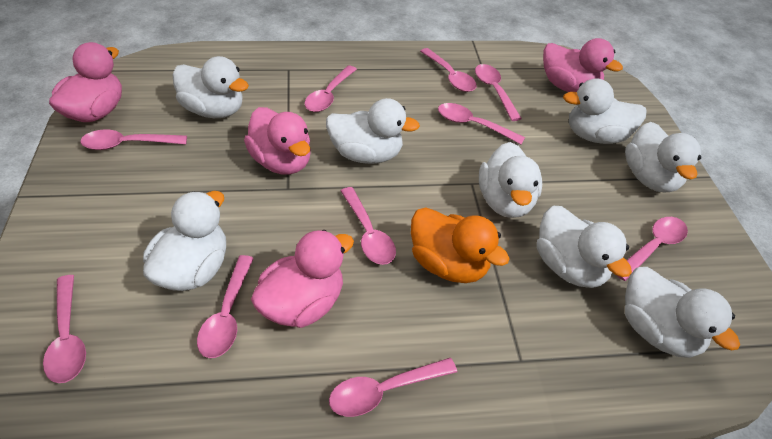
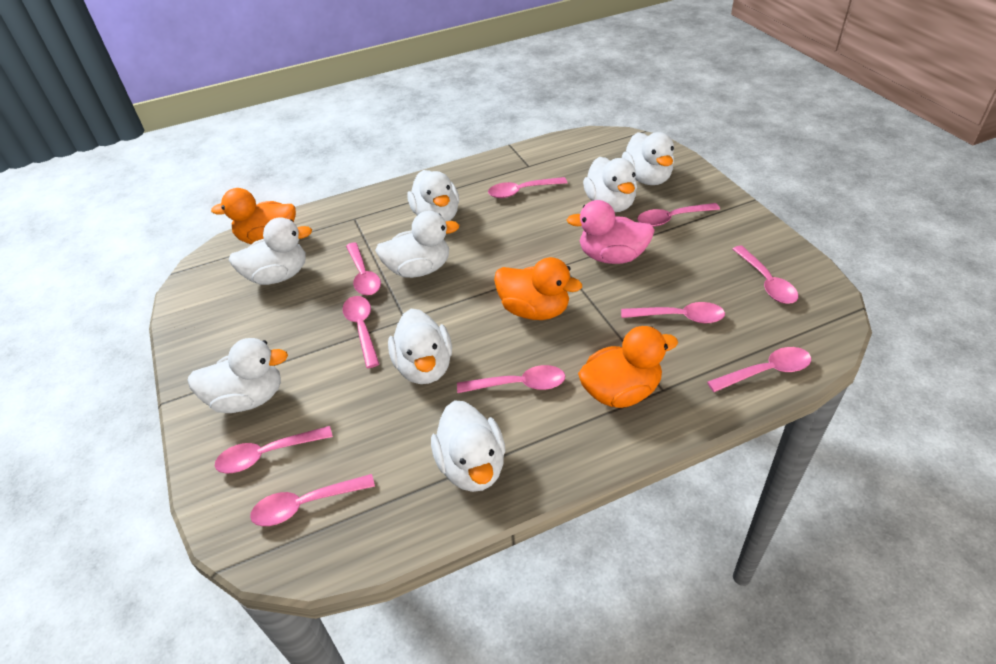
orange duck: [411,207,510,283] = 1 -> [211,188,296,244] [494,257,582,320] [578,326,678,408] = 3
pink duck: [49,42,122,122] [244,107,311,175] [251,230,354,328] [543,38,623,92] = 4 -> [567,200,655,264] = 1

